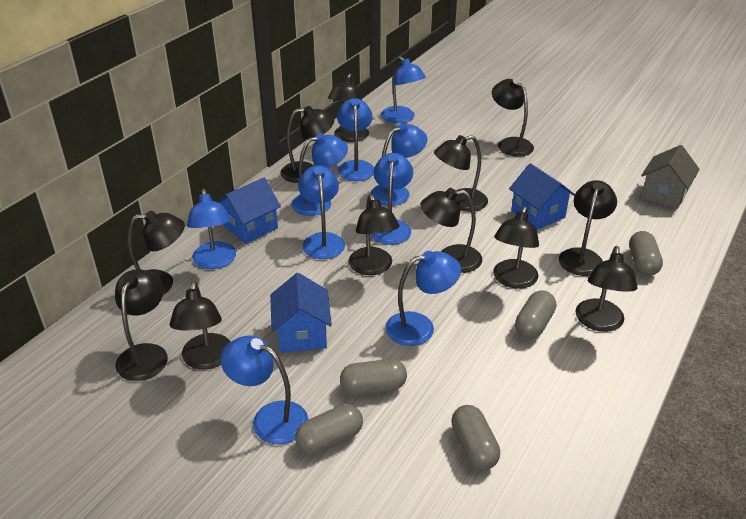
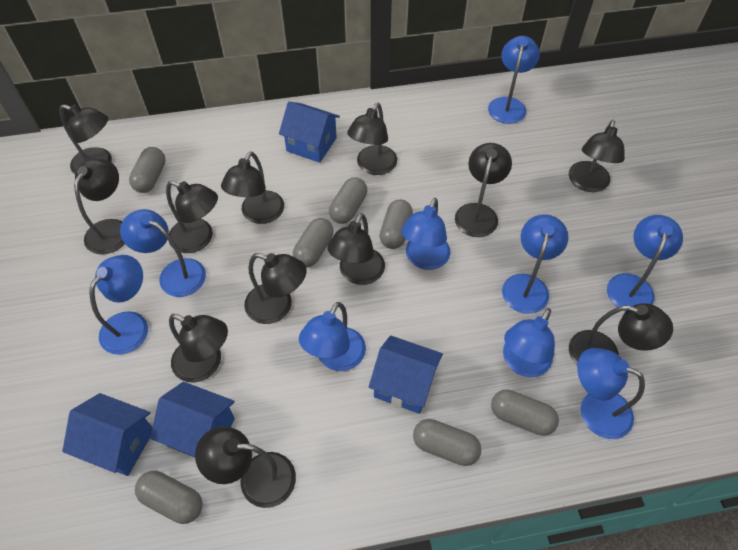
blue house: [216,178,281,244] [270,273,332,352] [509,163,575,230] = 3 -> [62,393,152,476] [150,382,235,457] [279,102,340,163] [369,335,443,414] = 4
grey capsule: [295,404,363,454] [340,359,407,395] [451,405,500,470] [515,290,556,339] [629,231,663,276] = 5 -> [129,147,166,193] [135,471,203,524] [293,218,334,267] [329,177,367,224] [380,199,413,249] [413,419,481,466] [491,389,559,436] = 7
grey house: [641,145,700,209] = 1 -> none = 0

